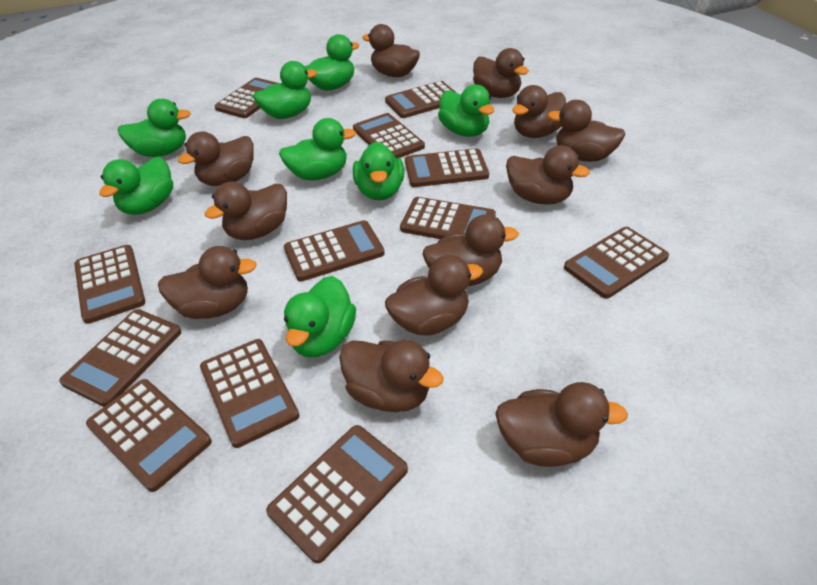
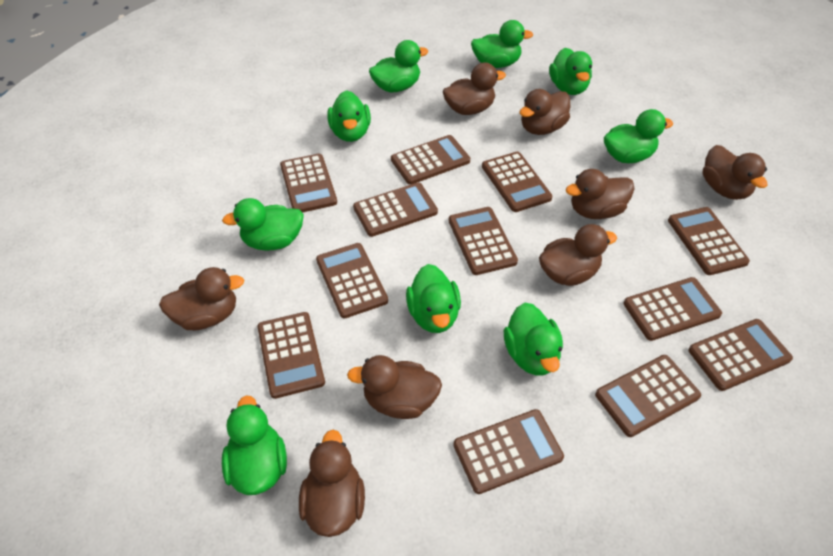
brown duck: [158,246,257,319] [178,131,254,186] [205,182,287,240] [339,340,444,412] [362,24,420,77] [385,255,483,335] [422,214,519,286] [473,48,529,98] [495,382,628,467] [506,145,590,204] [512,85,566,138] [547,100,626,162] = 12 -> [159,267,244,330] [299,430,365,537] [347,355,442,419] [443,62,506,115] [519,89,570,135] [539,224,617,286] [566,169,634,219] [703,145,767,200] = 8
green duck: [99,157,173,215] [118,99,191,157] [253,61,317,119] [279,118,356,180] [284,276,356,357] [305,34,359,91] [353,142,404,200] [438,84,494,137] = 8 -> [222,198,304,251] [222,395,287,495] [327,90,371,142] [369,40,428,92] [406,264,461,333] [471,20,533,68] [504,303,563,375] [549,48,592,95] [604,109,673,163] = 9

